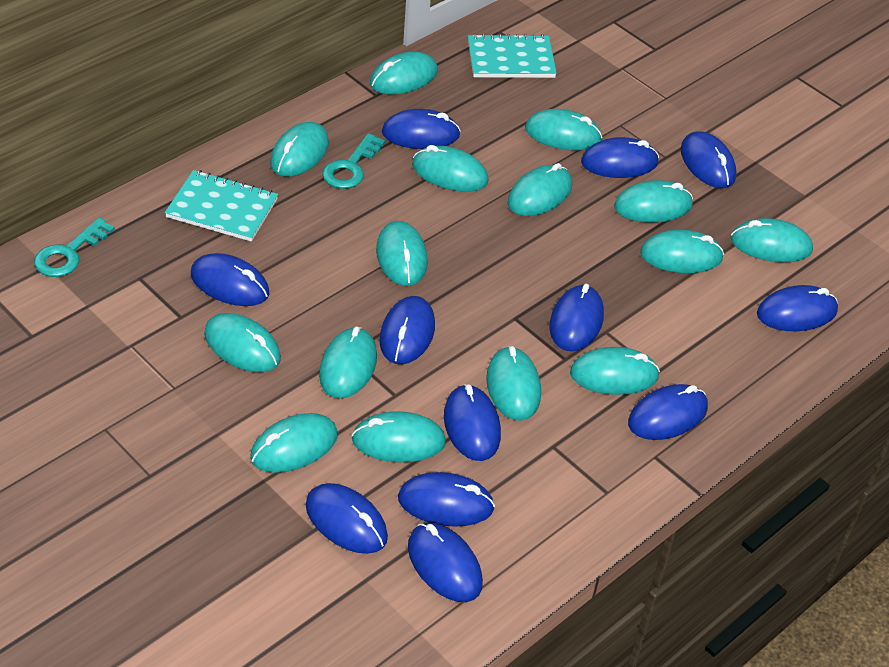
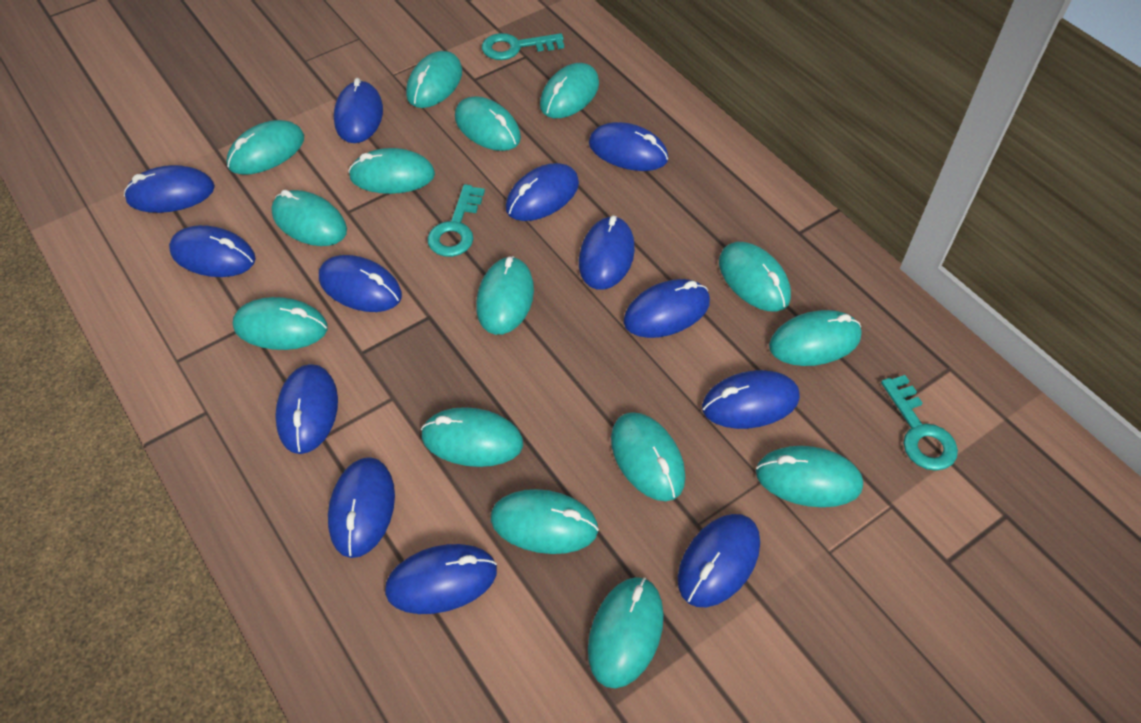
blue mouse: [191,253,269,306] [306,483,388,554] [379,296,435,364] [382,109,461,149] [398,472,495,527] [408,523,483,602] [444,384,501,461] [549,284,604,351] [581,137,659,178] [628,384,708,440] [681,131,736,188] [757,285,838,331] = 12 -> [124,165,215,213] [169,225,256,277] [275,364,338,454] [319,255,402,312] [328,457,395,558] [334,78,383,143] [385,544,497,614] [506,163,579,221] [579,215,635,290] [589,122,668,171] [623,279,710,338] [678,514,760,607] [702,370,800,429] = 13
turquoise key: [34,218,115,277] [322,133,385,189] = 2 -> [427,184,485,257] [482,33,564,60] [881,375,958,471] = 3
turquoise notebook: [165,170,278,242] [468,34,557,78] = 2 -> none = 0

